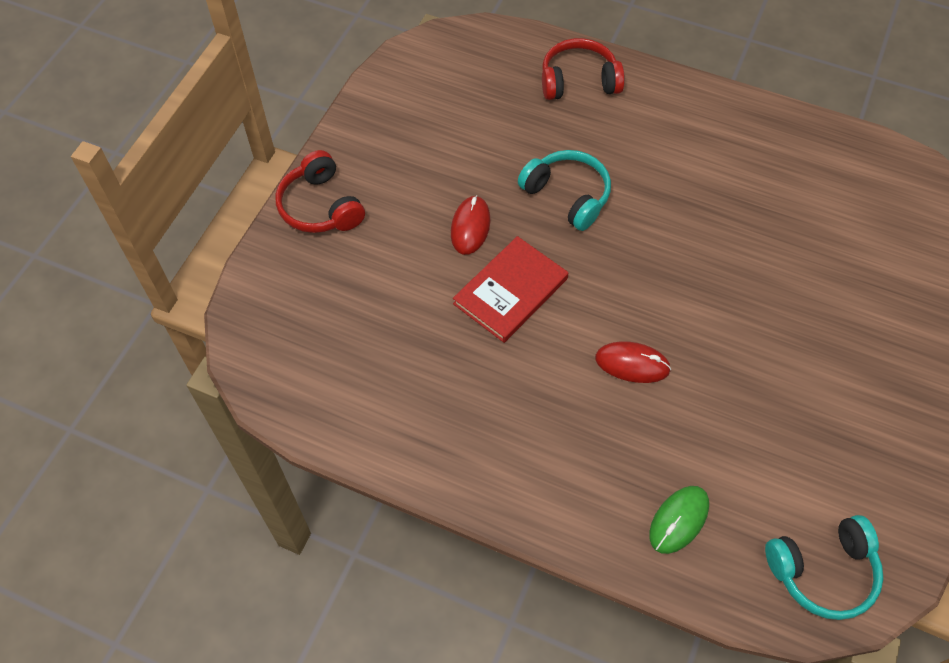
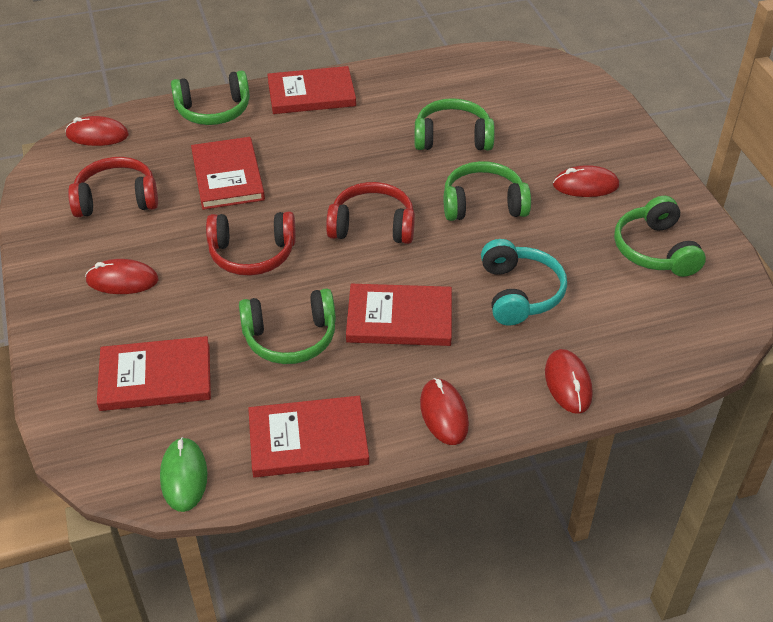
green headphones: none = 0 -> [171,71,250,125] [239,288,336,364] [415,98,495,150] [444,161,531,221] [614,196,706,277] = 5
red book: [453,236,568,343] = 1 -> [97,336,211,411] [191,137,265,210] [248,396,369,477] [267,66,356,114] [346,284,452,346] = 5
red headphones: [275,150,365,233] [542,38,625,100] = 2 -> [68,157,158,218] [206,212,296,276] [326,182,415,244] = 3
red mouse: [451,195,490,255] [595,341,671,383] = 2 -> [65,116,129,146] [85,259,159,294] [420,378,469,445] [545,349,593,414] [553,165,619,197] = 5
turquoise headphones: [518,150,611,231] [765,515,883,620] = 2 -> [481,239,567,325] = 1

